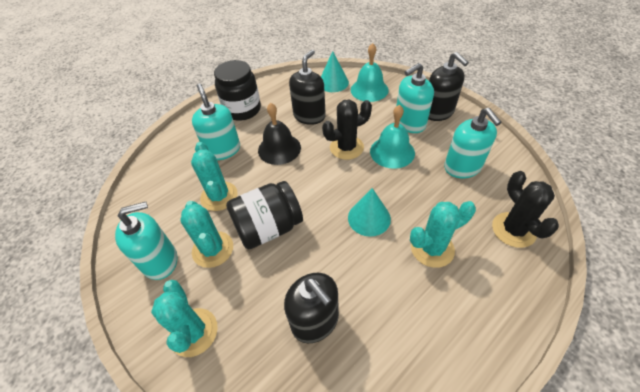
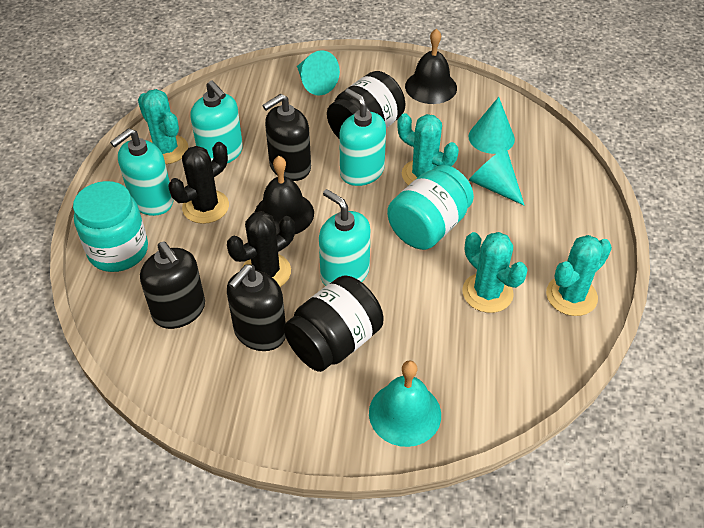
black bell: [258,103,301,165] = 1 -> [255,156,314,234] [405,28,457,104] = 2
turquoise bell: [351,43,389,102] [370,105,415,169] = 2 -> [369,360,441,447] = 1
turquoise cone: [321,51,349,92] [348,188,391,237] = 2 -> [297,50,340,96] [468,97,515,154] [469,147,525,206] = 3
turquoise jar: none = 0 -> [73,181,148,272] [387,165,474,250] = 2

